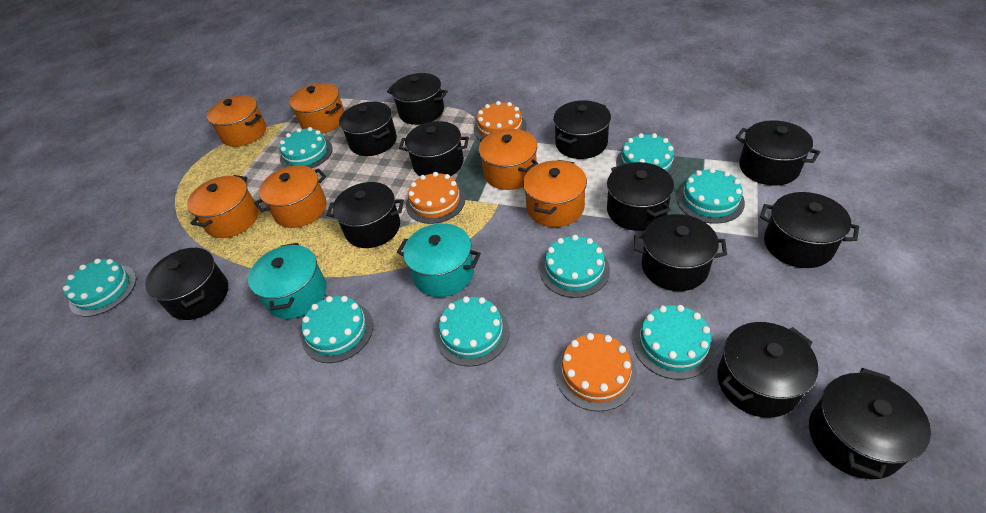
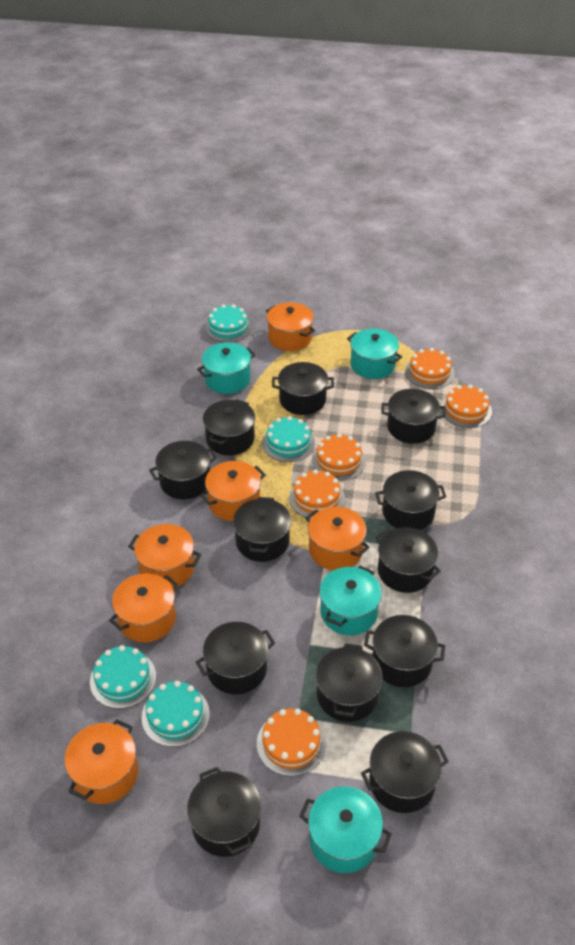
orange cake: [406,172,465,224] [474,101,527,140] [555,333,637,411] = 3 -> [257,709,326,777] [289,469,345,519] [312,433,366,481] [405,348,455,389] [440,385,492,428] = 5
turquoise cake: [63,259,137,317] [279,127,333,168] [302,296,373,363] [436,296,510,367] [540,235,610,298] [616,133,677,175] [633,305,715,380] [677,168,745,224] = 8 -> [90,645,156,709] [142,681,210,747] [205,304,252,342] [262,416,315,462] = 4
turquoise pot: [248,243,327,319] [397,223,481,297] = 2 -> [197,342,256,394] [299,786,392,873] [320,565,382,635] [347,329,402,379] = 4

